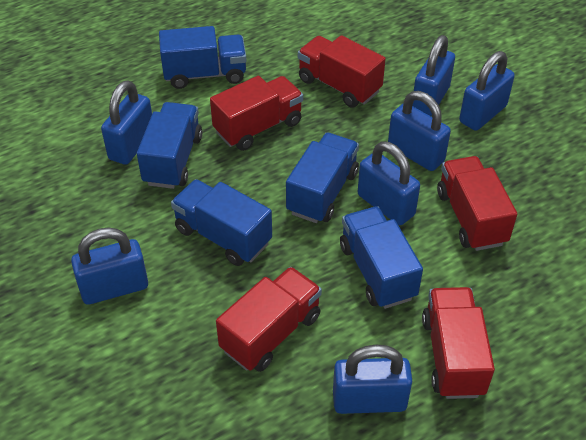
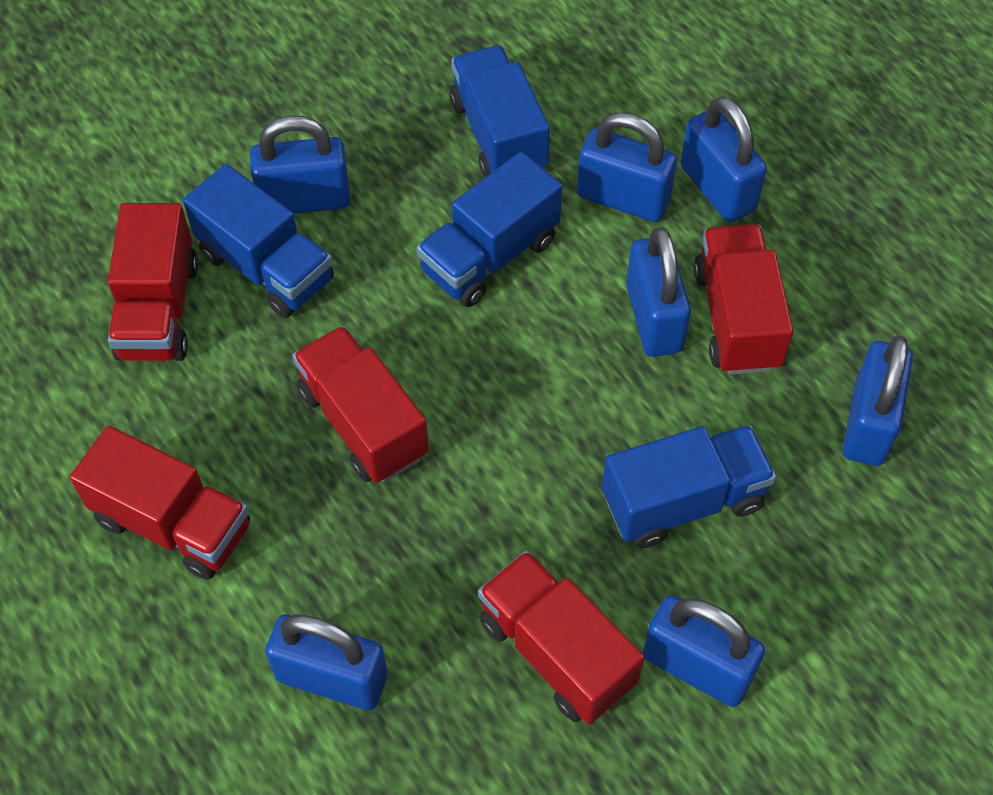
blue truck: [137,102,202,189] [159,26,247,89] [171,179,272,266] [286,133,359,223] [340,206,423,309] = 5 -> [183,164,334,318] [417,152,562,307] [450,45,550,178] [602,425,776,548] = 4

